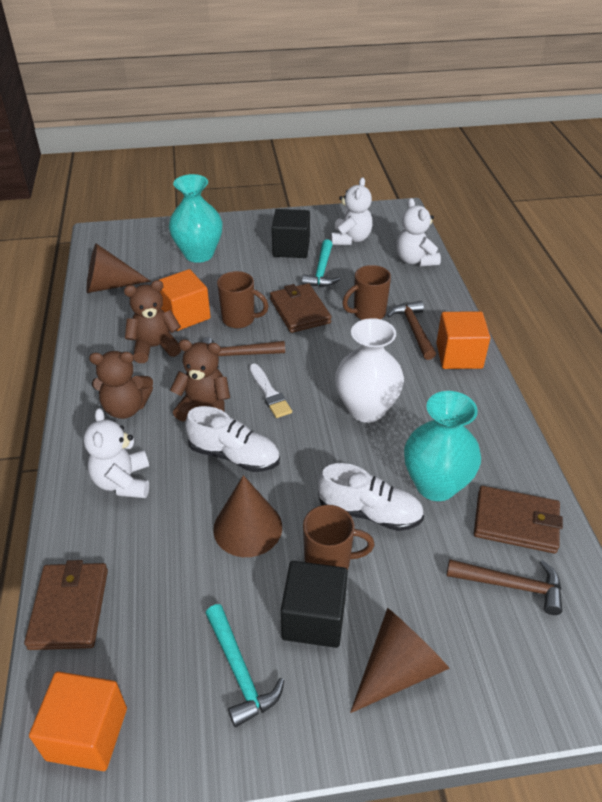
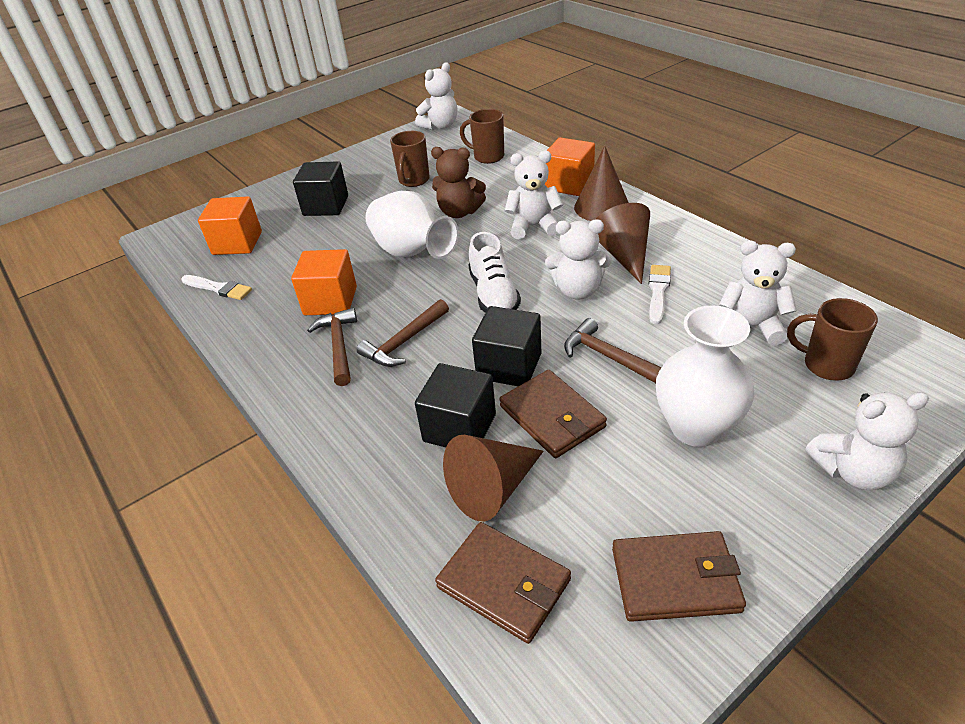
black cube: [272,209,310,258] [281,561,348,648] = 2 -> [293,161,348,216] [415,363,496,447] [472,306,541,386] = 3
brown teddy bear: [89,351,153,419] [124,280,181,363] [170,339,230,422] = 3 -> [431,147,486,218] = 1
turquoise hammer: [206,604,284,727] [302,239,340,287] = 2 -> none = 0
turquoise vase: [169,174,223,263] [404,391,481,501] = 2 -> none = 0
white brush: [249,364,292,418] = 1 -> [181,275,252,300] [649,265,671,324] = 2
white shoe: [185,406,280,472] [318,463,424,531] = 2 -> [468,232,521,313] = 1
white teddy bear: [83,408,149,498] [331,177,373,245] [396,198,441,267] = 3 -> [415,62,457,130] [505,151,563,239] [545,219,611,300] [719,240,797,346] [805,392,929,490] = 5
white vase: [335,318,404,423] = 1 -> [365,191,459,259] [656,305,755,447] = 2

